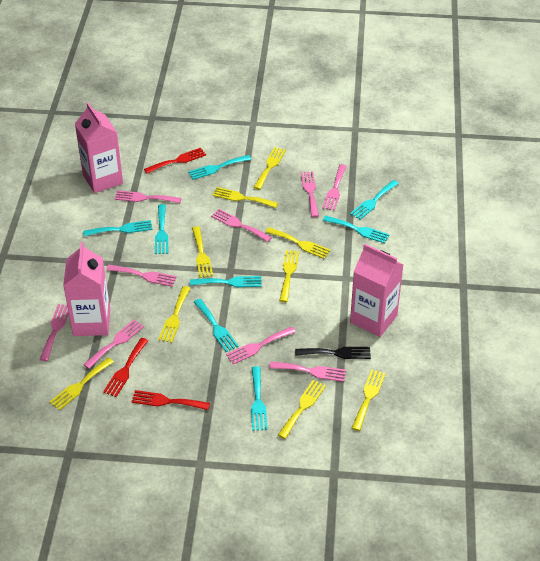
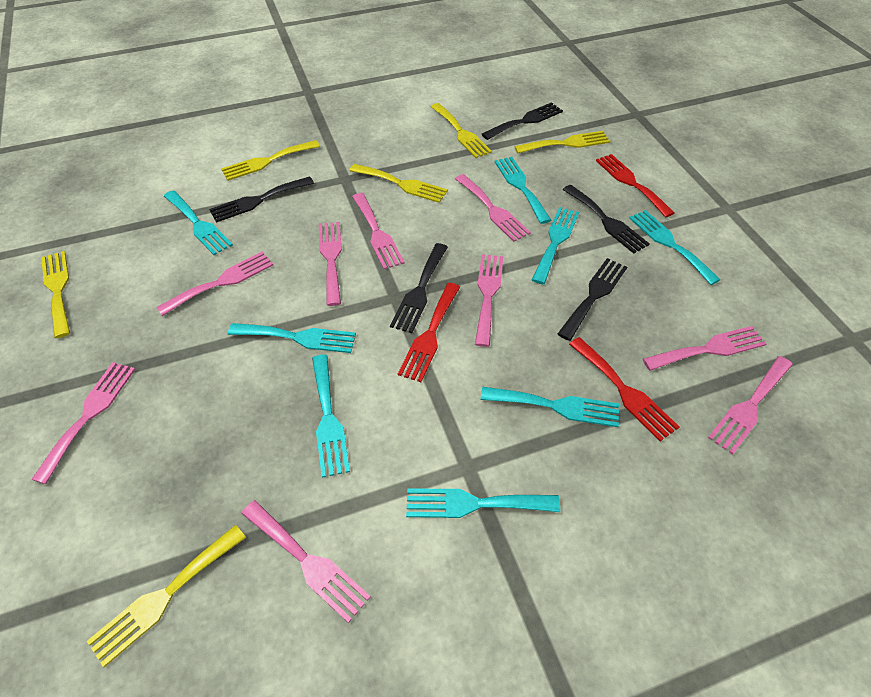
black fork: [295,347,371,359] = 1 -> [209,176,314,223] [390,243,448,333] [482,102,563,140] [558,258,627,341] [563,185,650,254] = 5
pink carton: [63,242,110,336] [75,102,123,193] [350,244,404,337] = 3 -> none = 0
yellow fork: [49,357,114,410] [158,286,190,343] [192,226,213,278] [212,187,278,208] [254,147,286,190] [265,227,331,259] [278,380,326,439] [279,250,299,302] [352,370,386,431] = 9 -> [41,251,70,338] [87,525,246,667] [221,140,320,181] [349,164,448,203] [431,103,492,158] [514,131,610,153] = 6

